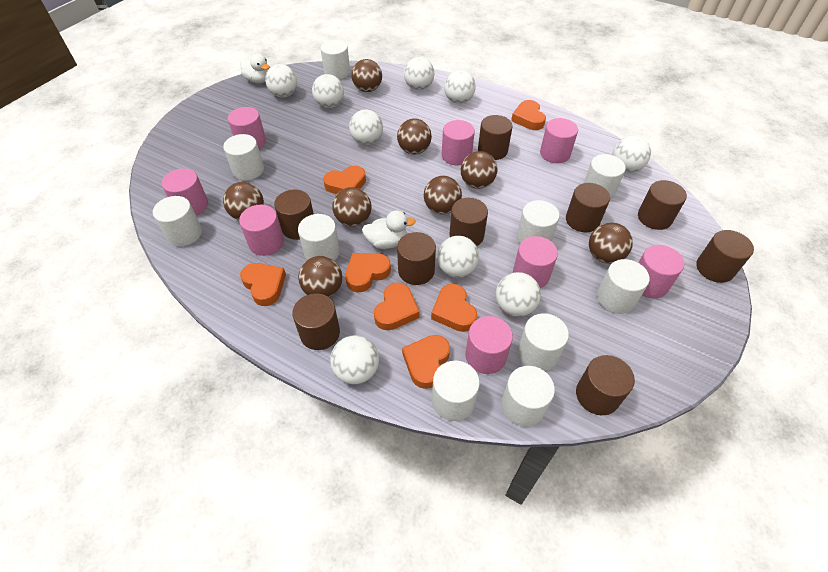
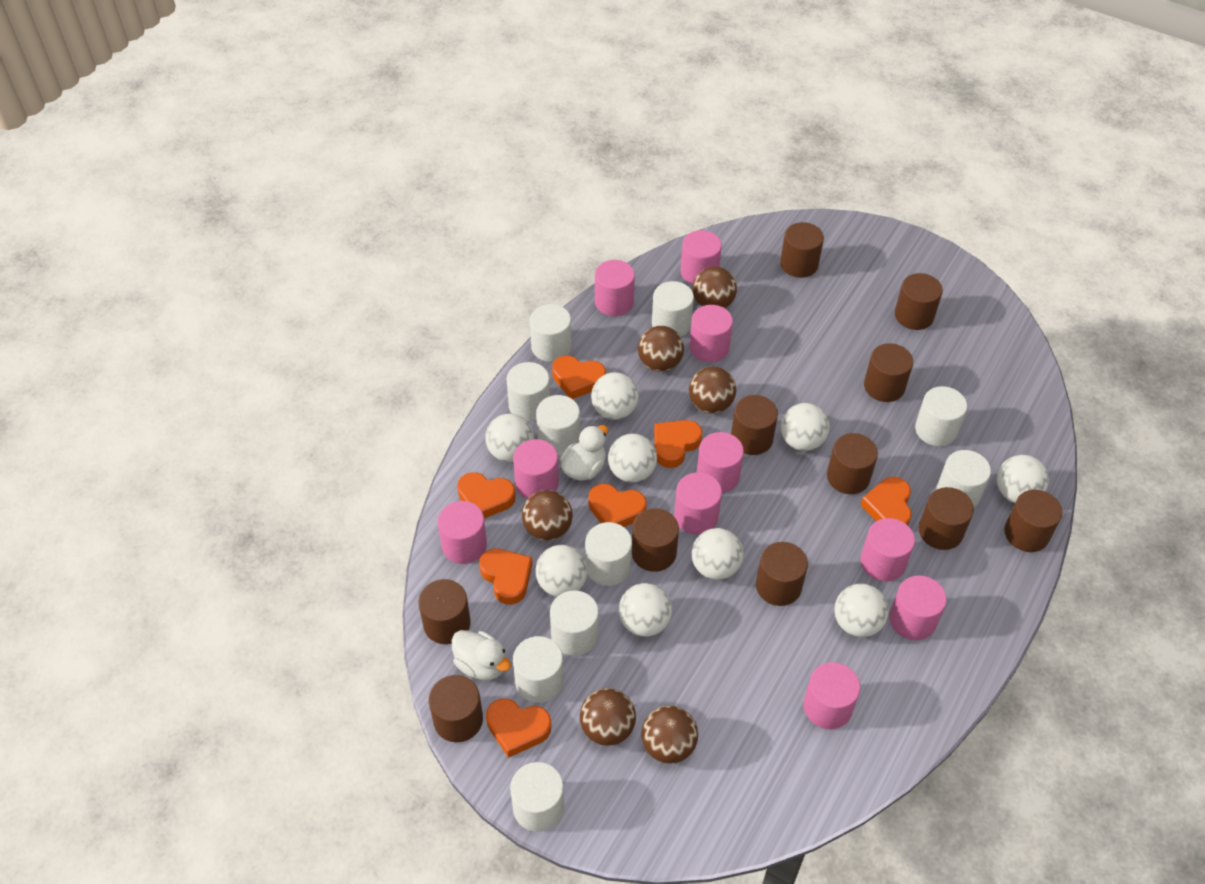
brown ball: [223,182,264,220] [298,256,342,297] [332,187,372,227] [352,59,382,92] [397,118,432,154] [424,176,462,214] [461,151,497,189] [589,223,633,264] = 8 -> [522,490,573,541] [580,688,636,746] [638,326,684,372] [641,705,698,764] [689,366,736,414] [692,267,737,308] = 6
brown cylinder: [274,189,314,240] [292,293,340,350] [397,232,436,285] [449,198,488,246] [478,115,512,160] [566,183,610,232] [576,355,635,415] [638,180,687,230] [696,230,754,283] = 9 -> [418,579,471,644] [429,675,483,742] [632,508,679,572] [731,395,778,455] [756,542,808,606] [780,222,824,278] [827,433,878,494] [864,343,913,402] [895,273,943,330] [919,487,974,550] [1004,490,1063,552] = 11
pink cylinder: [162,168,208,215] [228,107,266,149] [239,205,284,256] [442,120,475,165] [465,316,513,374] [513,236,558,288] [540,118,578,163] [638,245,684,298] = 8 -> [438,501,487,564] [513,439,559,499] [595,260,635,316] [674,472,722,535] [680,230,722,285] [689,305,733,362] [697,432,744,493] [803,662,860,729] [860,518,915,582] [889,575,947,640] = 10

